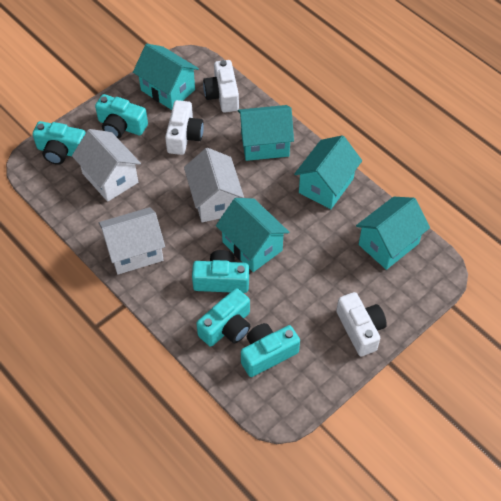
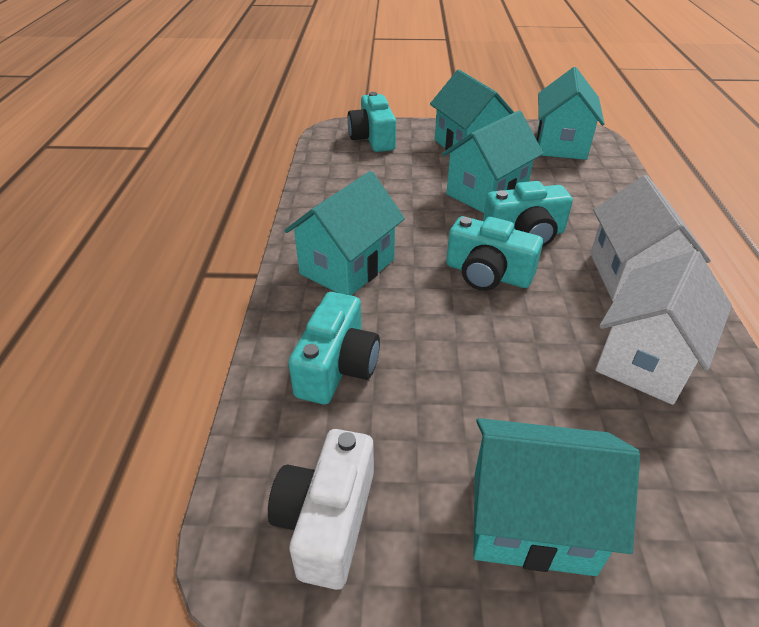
turquoise camera: [33,121,86,165] [95,94,148,138] [192,250,249,293] [196,288,250,347] [241,323,300,377] = 5 -> [288,292,380,405] [348,92,396,152] [446,216,543,291] [483,181,573,247] = 4
white camera: [165,100,204,155] [203,60,239,113] [336,292,387,356] = 3 -> [268,429,374,590] = 1
white house: [72,129,141,202] [99,207,165,274] [184,148,244,222] = 3 -> [590,175,711,302] [595,250,732,405] = 2

